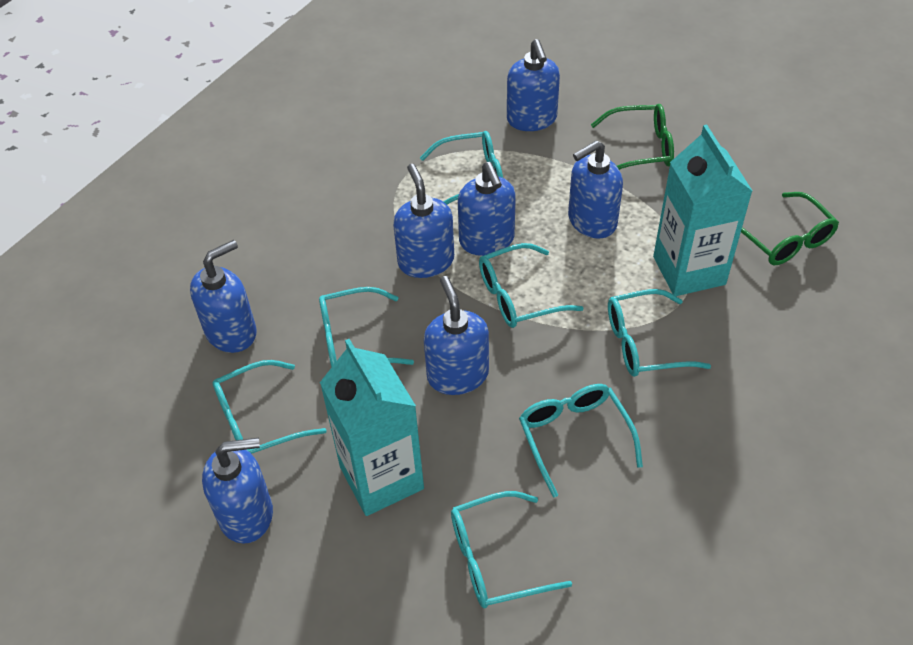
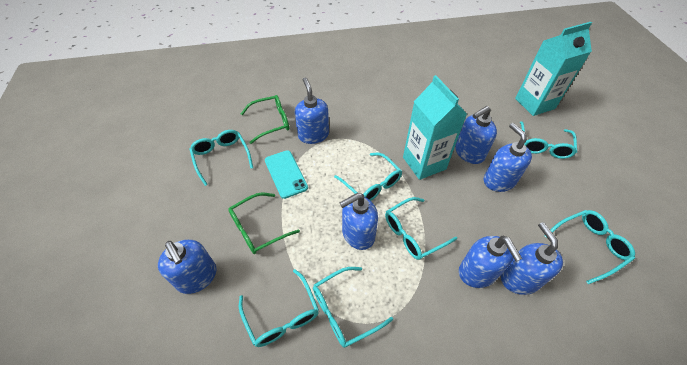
turquoise phone: none = 0 -> [265,150,308,199] = 1

